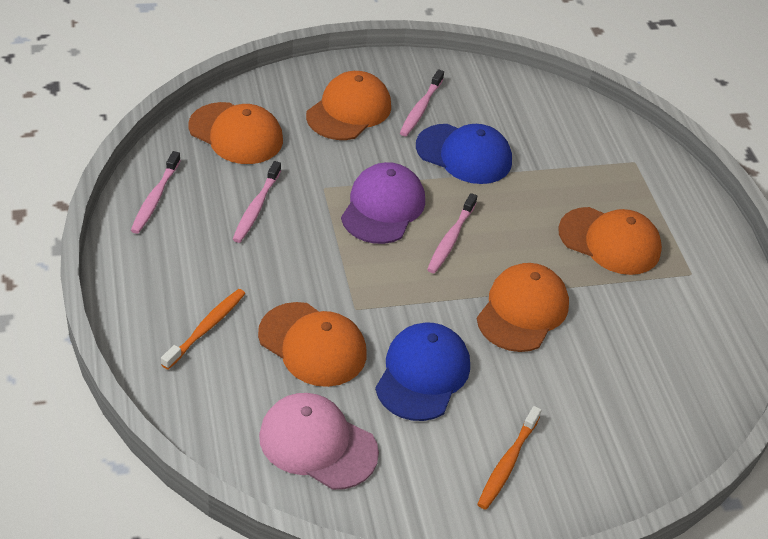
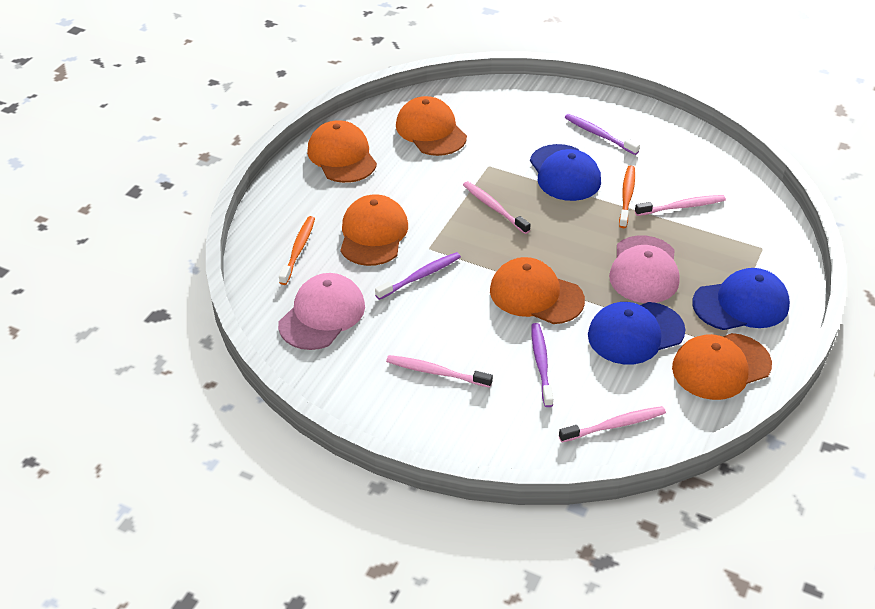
blue cap: [375,322,470,421] [416,124,512,184] = 2 -> [530,144,601,201] [588,302,685,365] [692,268,790,330] = 3
pink cap: [259,393,379,490] = 1 -> [278,273,365,350] [609,235,680,303] = 2
purple cap: [341,162,425,244] = 1 -> none = 0
purple toothbrush: none = 0 -> [375,252,461,300] [531,323,553,407] [565,114,640,155] = 3

